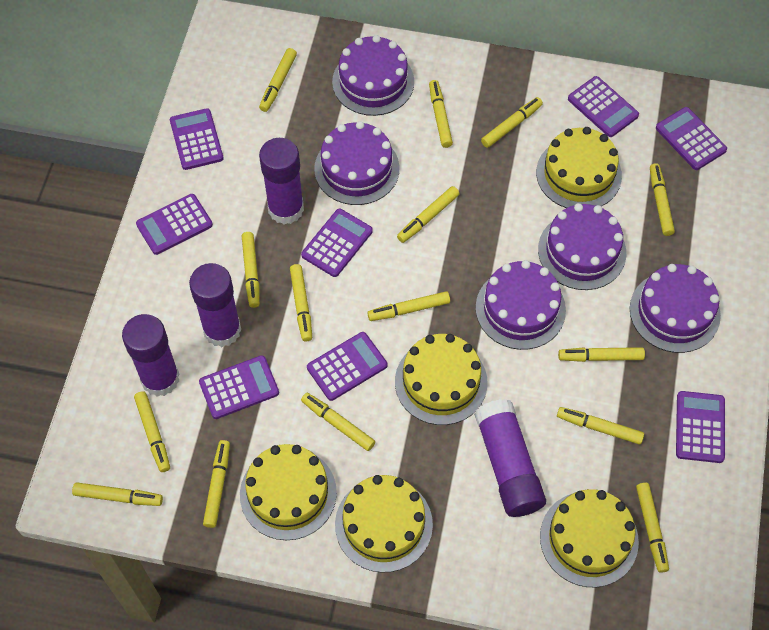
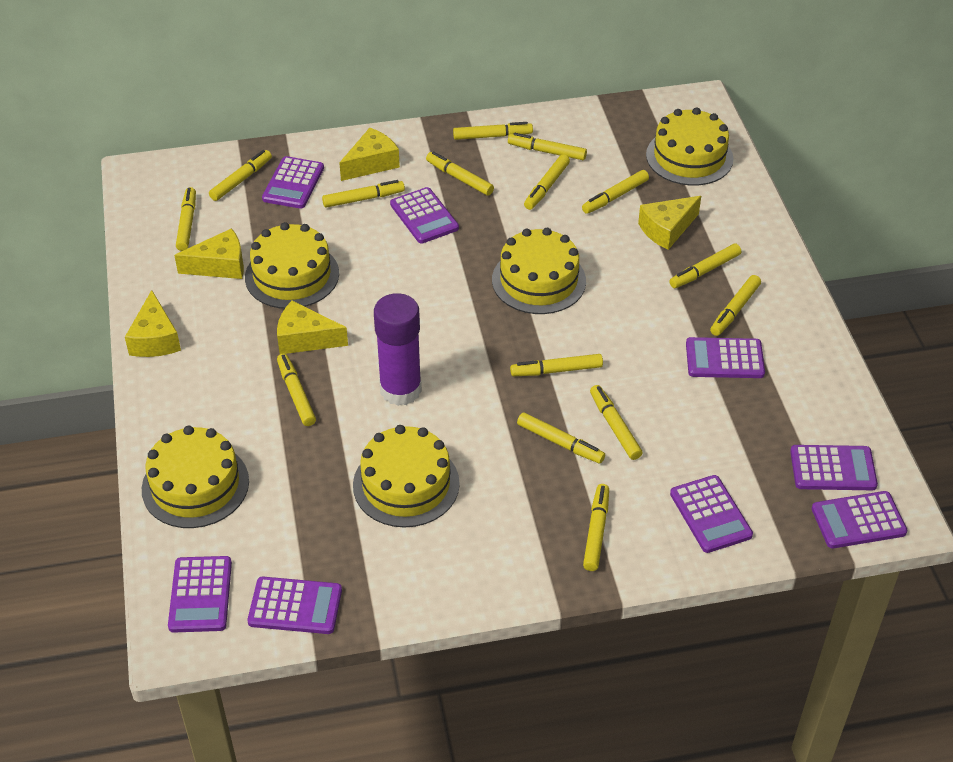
purple cake: [314,121,399,205] [332,35,414,116] [476,260,566,350] [538,203,626,290] [630,264,721,353] = 5 -> none = 0
purple glue stick: [122,314,179,397] [189,263,241,347] [259,138,304,224] [474,399,546,517] = 4 -> [374,293,422,406] = 1
yellow cheese: none = 0 -> [125,290,181,357] [174,228,244,279] [277,301,348,354] [340,128,400,181] [638,196,701,250] = 5

